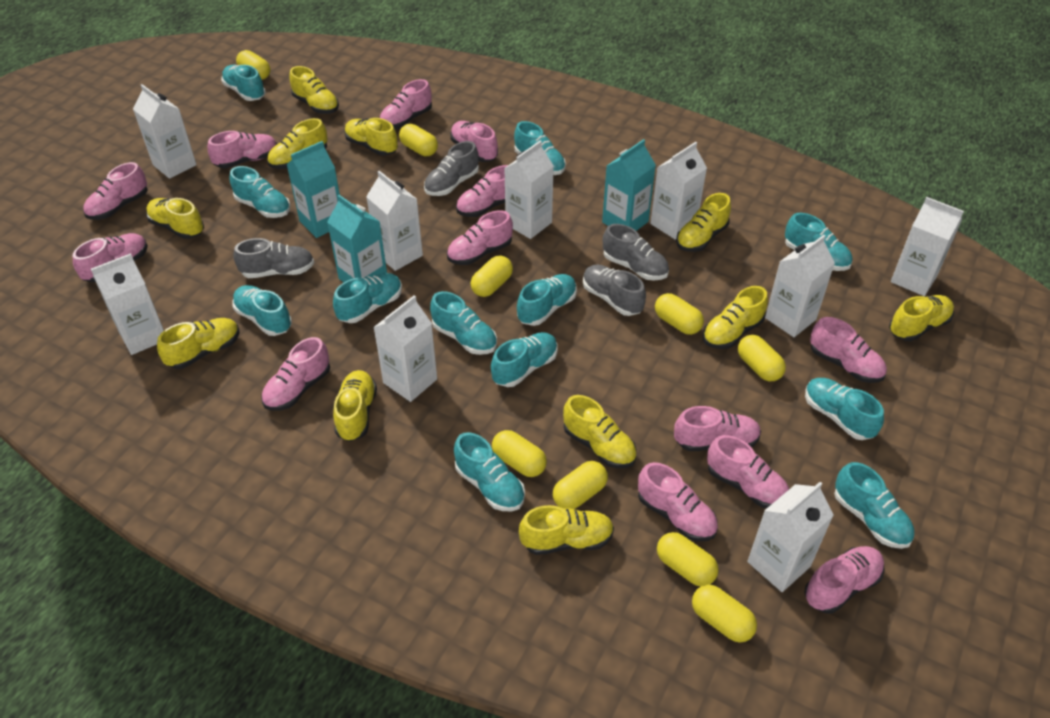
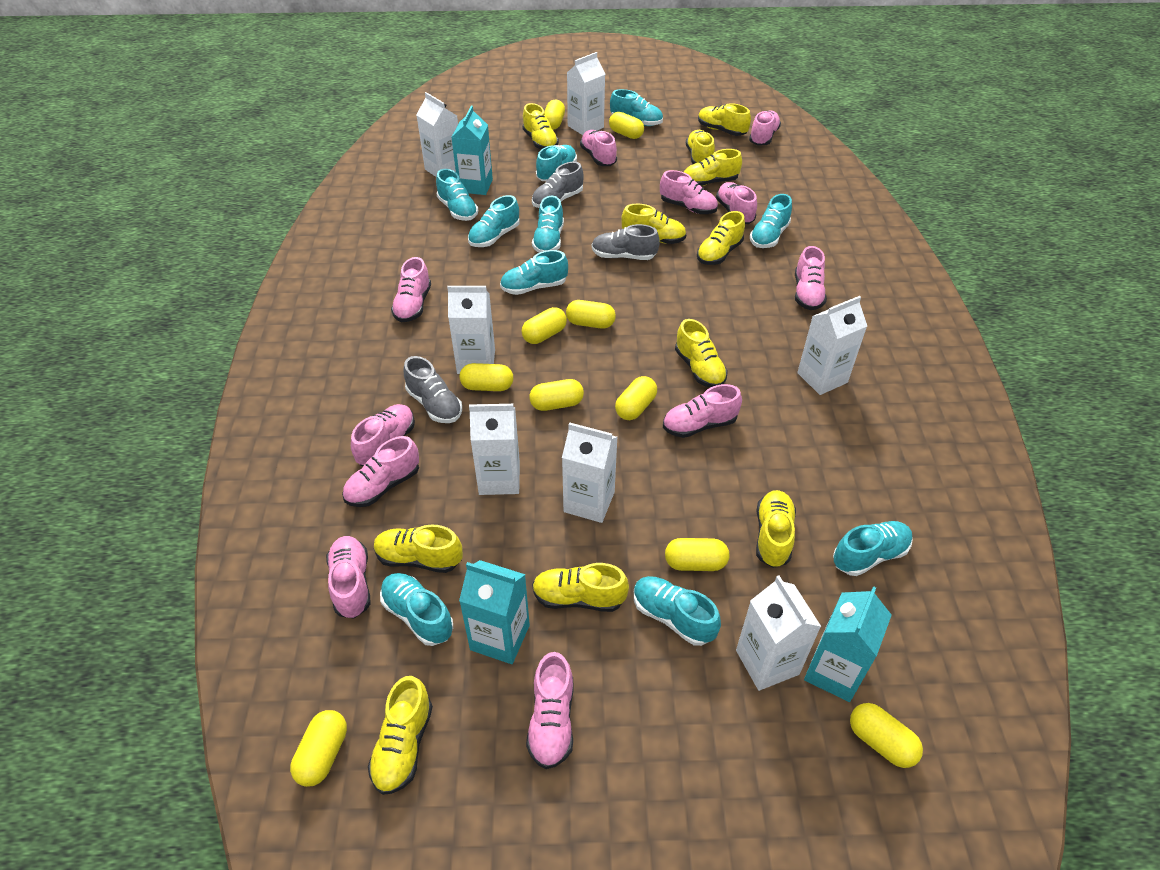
grey shoe: [233,238,314,278] [424,141,479,196] [583,265,646,316] [603,224,669,280] = 4 -> [404,356,462,423] [532,162,584,208] [592,224,660,260] = 3
pink shoe: [73,233,148,282] [83,162,148,220] [207,131,277,168] [261,337,330,411] [380,79,432,129] [447,210,513,265] [450,121,498,162] [456,165,508,217] [638,462,718,541] [674,406,761,451] [707,435,789,508] [804,546,885,614] [810,317,887,383] = 13 -> [326,536,371,618] [342,436,419,507] [351,404,415,466] [391,257,431,322] [526,652,574,769] [580,130,617,166] [660,170,718,214] [663,384,742,438] [716,182,757,224] [749,110,781,146] [795,246,827,310] = 11
turquoise shoe: [221,65,266,101] [230,166,290,218] [232,285,292,336] [333,273,402,323] [430,291,497,355] [454,432,525,511] [491,332,557,387] [514,121,566,175] [517,274,577,326] [785,213,852,271] [805,378,884,440] [834,462,914,549] = 12 -> [380,573,453,646] [436,169,478,221] [468,195,520,247] [500,250,568,295] [532,196,564,253] [536,145,577,181] [610,89,663,126] [634,576,721,646] [750,194,792,248] [833,521,913,576] = 10
white carton: [91,253,164,355] [133,84,197,179] [366,171,423,271] [373,295,437,402] [504,141,554,239] [650,142,707,240] [747,482,834,592] [765,235,835,337] [891,197,964,296] = 9 -> [416,92,458,177] [447,286,495,374] [469,404,520,495] [562,422,618,523] [567,52,605,135] [736,575,821,691] [797,296,867,395] = 7
yellow capsule: [236,50,271,80] [399,124,438,156] [470,256,513,297] [492,430,547,477] [553,461,608,509] [655,293,704,335] [657,532,719,586] [692,585,757,642] [738,335,786,382] = 9 -> [290,710,347,787] [460,363,513,391] [521,307,567,344] [529,379,584,411] [544,100,565,130] [566,300,616,329] [609,112,644,139] [615,376,657,420] [665,538,729,571] [850,703,923,768] = 10

